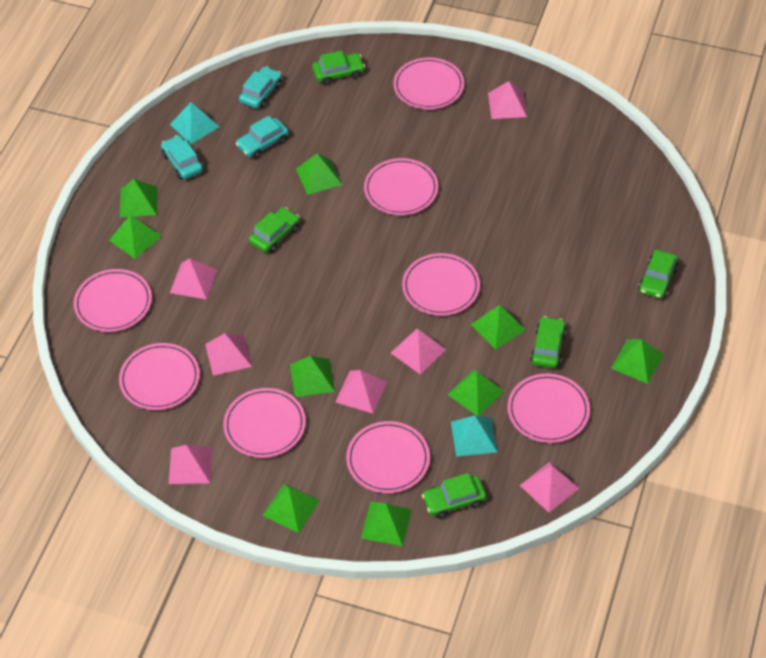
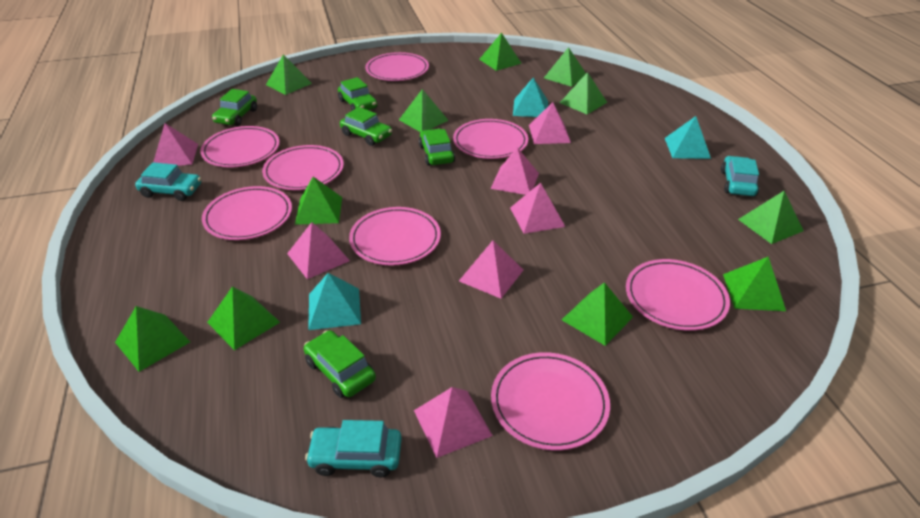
green pyramid: [109,215,161,259] [120,179,158,217] [262,484,320,533] [290,356,335,397] [296,153,342,195] [361,502,412,546] [447,369,504,416] [471,305,526,350] [611,339,664,384] = 9 -> [115,306,190,372] [207,286,280,350] [266,54,312,95] [295,177,342,225] [399,89,449,132] [479,33,522,71] [544,47,586,87] [560,72,607,114] [562,282,633,346] [723,257,786,311] [738,191,804,244] = 11
turquoise pyramid: [170,102,219,144] [451,415,497,457] = 2 -> [308,273,361,330] [513,78,548,117] [665,116,711,159] = 3

